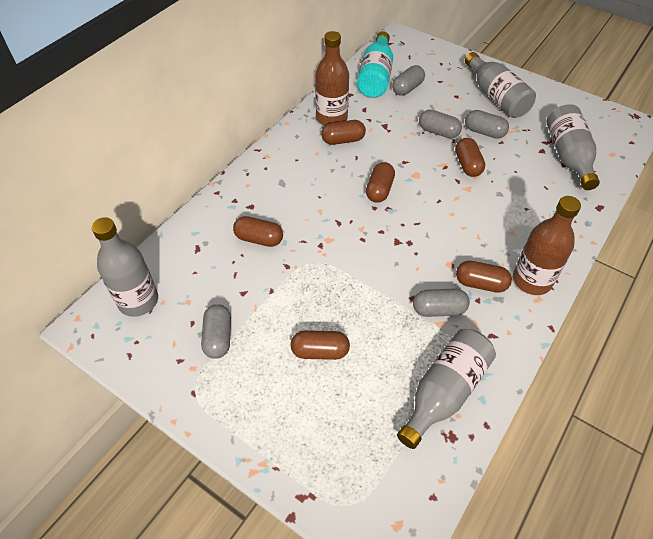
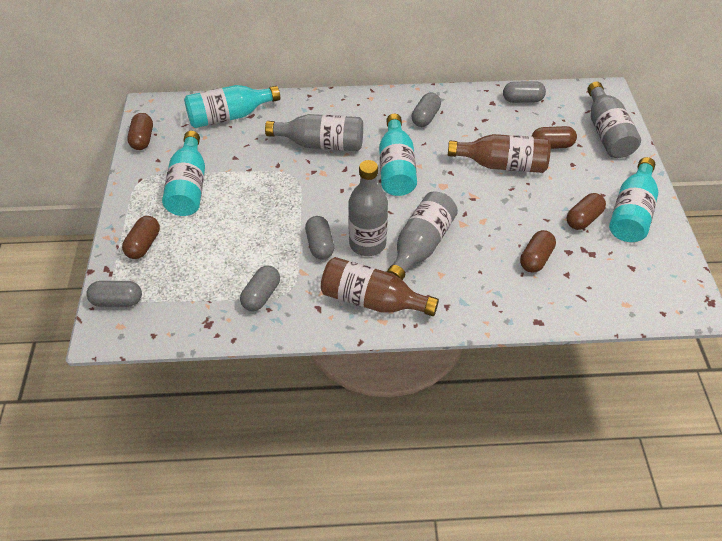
brown capsule: [233,216,283,247] [291,330,350,360] [321,120,366,145] [366,162,395,203] [455,138,485,177] [456,261,512,293] = 6 -> [122,216,160,259] [127,113,153,150] [520,230,556,273] [531,126,577,149] [567,193,606,230] = 5
turquoise bottle: [357,31,393,98] = 1 -> [162,131,205,216] [184,85,280,128] [379,114,417,196] [609,157,658,242] = 4

